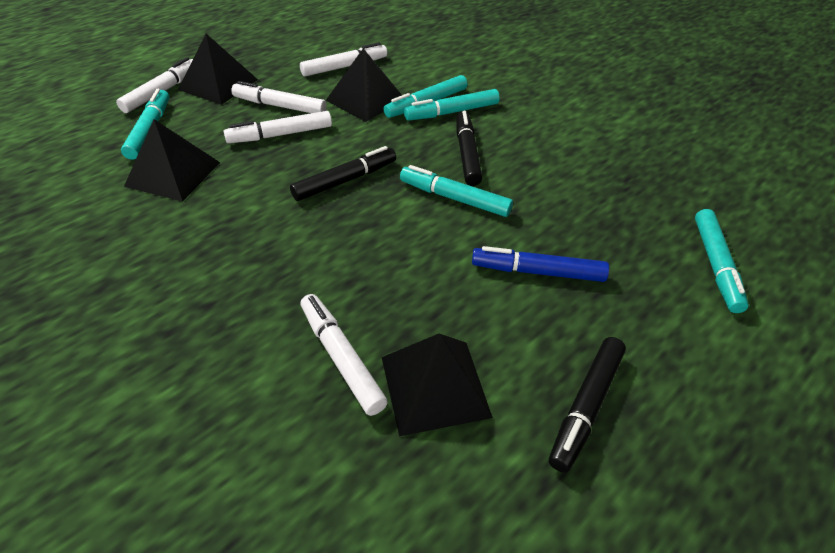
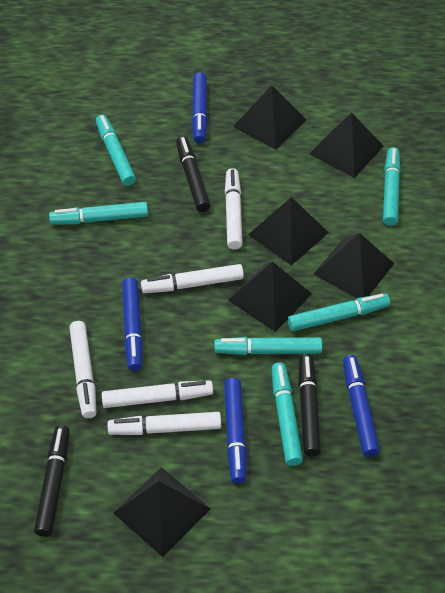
black pyramid: [124,119,220,202] [178,34,258,105] [326,48,402,122] [382,334,493,436] = 4 -> [114,467,210,557] [228,262,312,332] [233,86,307,150] [248,197,329,265] [309,113,383,178] [313,233,394,298] = 6
blue marker: [472,246,609,282] = 1 -> [122,278,143,371] [192,72,207,143] [224,378,247,484] [343,355,380,457] = 4
turquoise marker: [121,89,169,160] [383,75,468,118] [400,165,513,217] [404,89,500,121] [695,209,749,313] = 5 -> [49,202,148,225] [96,115,136,186] [214,337,322,355] [272,363,303,466] [288,293,390,331] [383,147,401,226] = 6

